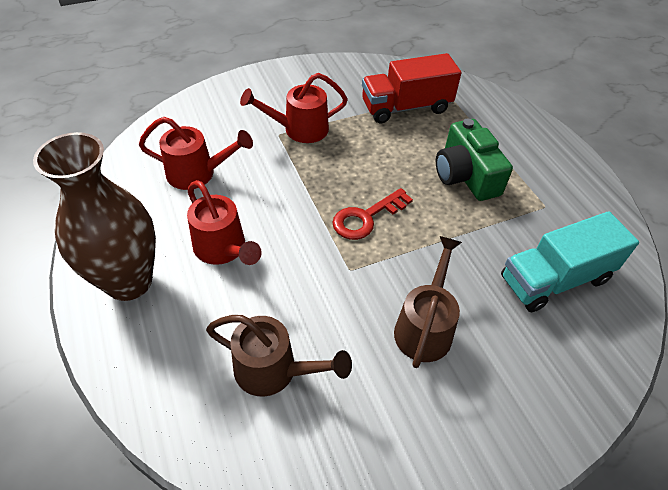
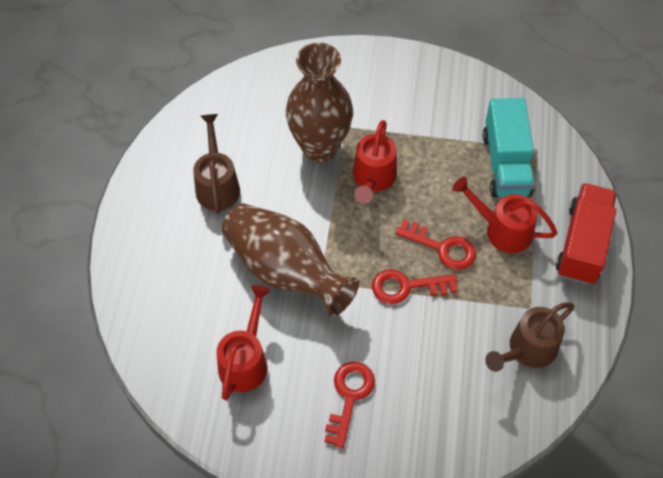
brown vase: [33,132,156,301] = 1 -> [222,203,359,316] [286,43,353,162] = 2
green camera: [436,118,513,201] = 1 -> none = 0
red key: [332,188,413,240] = 1 -> [324,362,375,448] [372,269,457,304] [395,219,476,270] = 3

